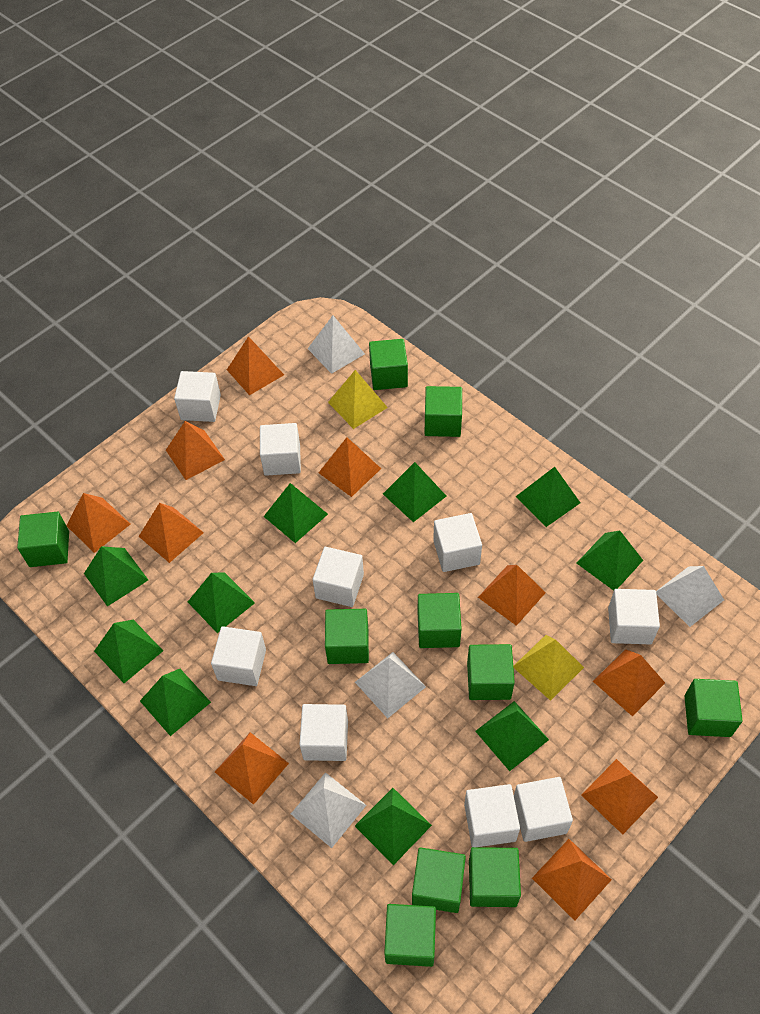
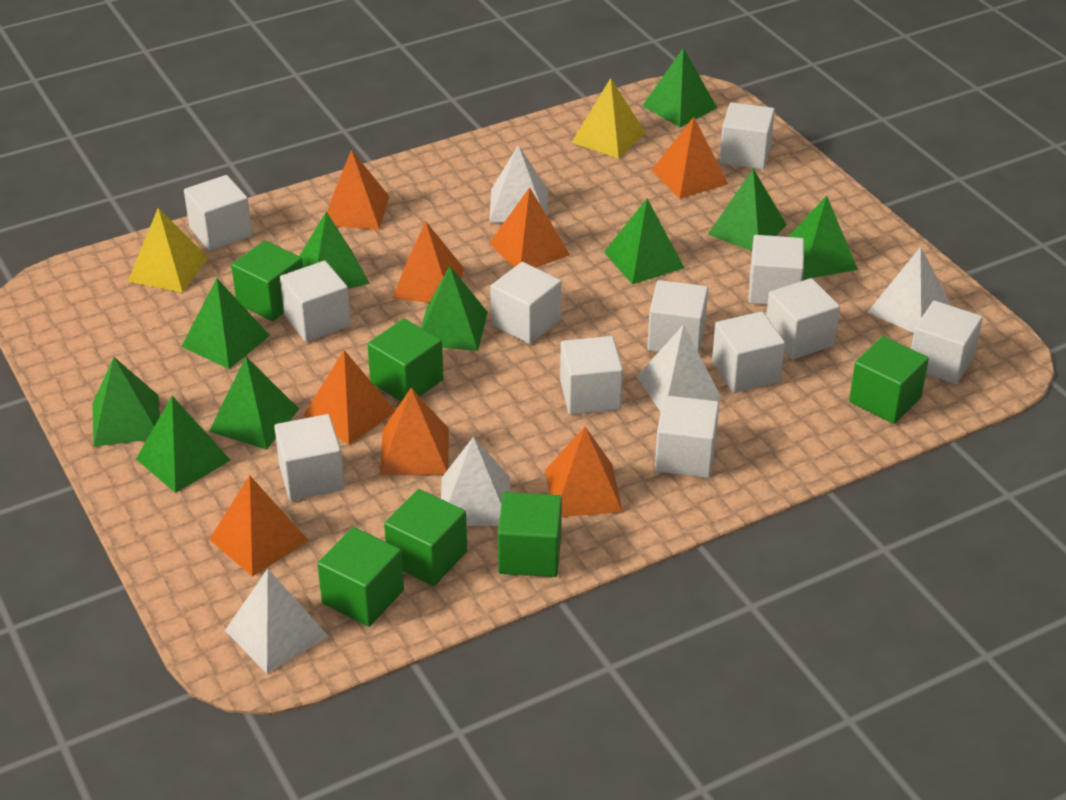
green cube: [17,512,69,567] [325,609,369,664] [369,339,408,390] [384,904,436,967] [412,847,466,913] [418,593,462,648] [425,386,462,437] [467,644,515,700] [469,847,521,907] [684,679,743,737] = 10 -> [231,241,303,321] [317,527,404,627] [367,319,444,402] [384,489,467,586] [498,492,562,577] [849,336,929,424] = 6
orange pyramid: [66,493,130,553] [139,503,204,563] [166,421,225,480] [215,732,289,805] [227,336,284,395] [319,437,381,497] [478,565,546,626] [532,839,612,921] [581,759,658,835] [593,649,665,716] = 10 -> [209,476,309,577] [303,350,395,445] [327,150,389,230] [380,388,449,476] [392,222,464,303] [490,187,570,268] [545,427,623,517] [652,117,728,199] = 8
white cube: [174,371,221,422] [211,626,266,686] [260,423,301,476] [299,704,348,761] [313,547,364,607] [433,513,482,572] [464,784,520,847] [514,777,573,842] [608,589,660,645] = 9 -> [184,175,252,251] [274,414,345,501] [280,261,351,342] [490,262,562,344] [560,336,623,414] [647,280,708,353] [655,395,719,478] [712,311,785,393] [720,102,775,170] [749,235,804,305] [766,278,840,360] [911,300,983,384] = 12
white pyramid: [291,772,366,848] [308,316,365,374] [355,652,426,718] [656,566,724,627] = 4 -> [225,569,329,674] [441,437,510,526] [489,145,548,223] [636,325,722,412] [868,247,952,333] = 5

